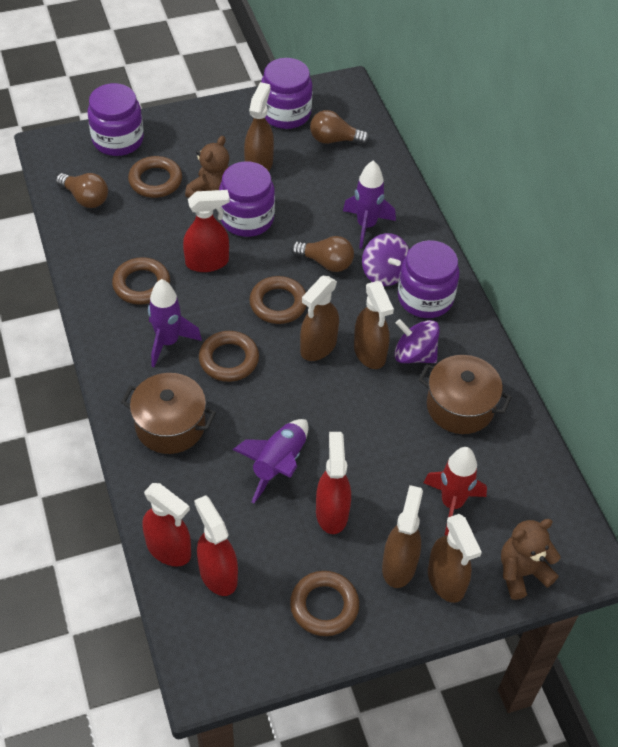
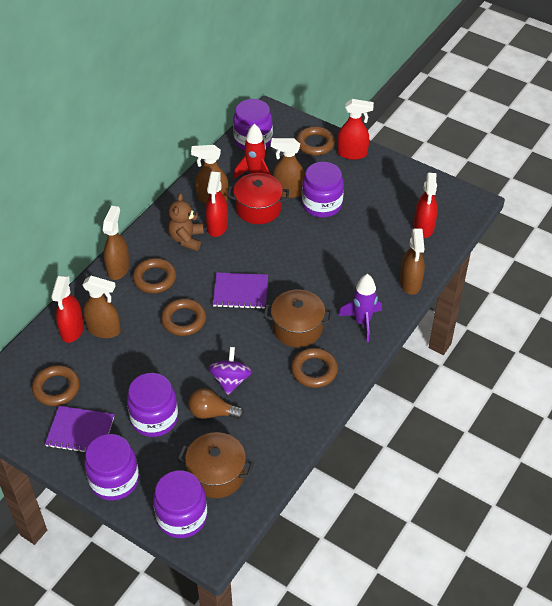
brown light bulb: [56,173,108,208] [291,236,354,272] [310,110,370,144] = 3 -> [188,388,244,419] = 1
brown teddy bear: [185,136,229,198] [501,519,561,600] = 2 -> [168,193,204,251] = 1
purple jar: [88,83,144,156] [219,161,275,237] [261,58,312,129] [398,240,459,318] = 4 -> [84,434,139,501] [127,373,178,437] [153,470,207,538] [233,99,273,151] [302,162,344,218] = 5
purple notebook: none = 0 -> [45,406,115,453] [213,272,268,309] = 2
purple rocket: [148,279,202,367] [232,419,309,503] [343,160,396,249] = 3 -> [338,274,382,342] = 1
purple spinning top: [362,233,409,286] [394,319,440,363] = 2 -> [208,347,252,395] = 1
red pot: none = 0 -> [227,173,289,224] = 1

